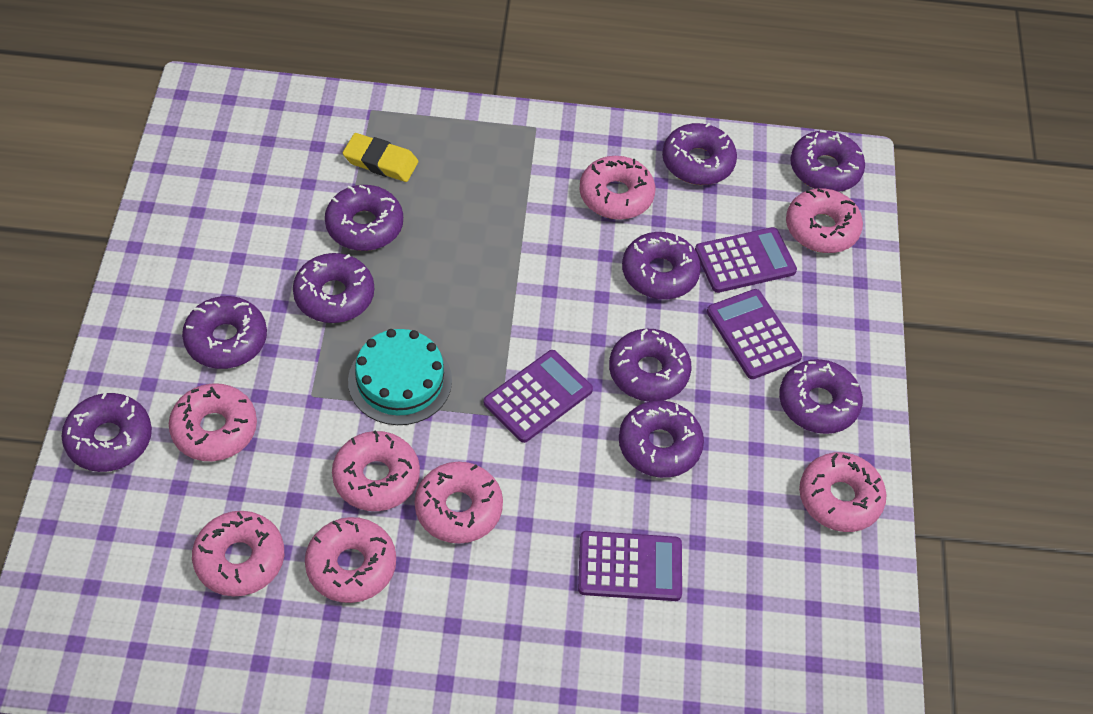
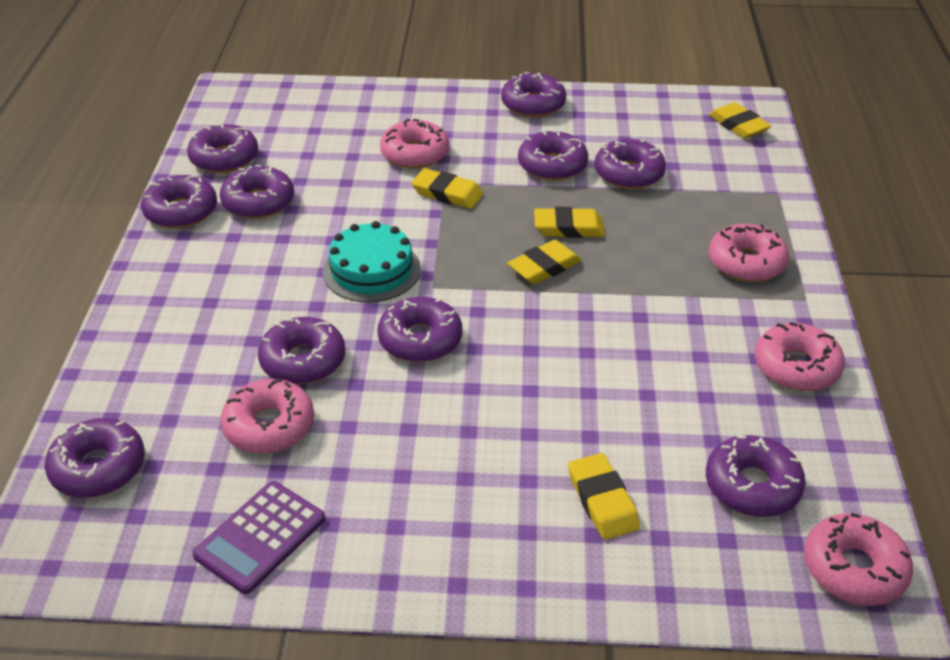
pink donut: [169,383,257,461] [192,511,284,596] [305,517,396,603] [332,430,420,511] [415,462,503,544] [579,156,655,220] [786,188,863,253] [799,452,886,532] = 8 -> [220,378,314,454] [380,119,449,169] [709,224,789,282] [755,322,845,391] [804,513,913,606] = 5
purple calculator: [484,350,593,443] [578,531,682,601] [695,227,797,293] [707,289,802,379] = 4 -> [192,481,325,594] = 1
yellow eraser: [343,133,418,182] = 1 -> [411,168,483,209] [507,240,581,284] [534,207,605,238] [568,453,640,540] [709,102,771,139] = 5

